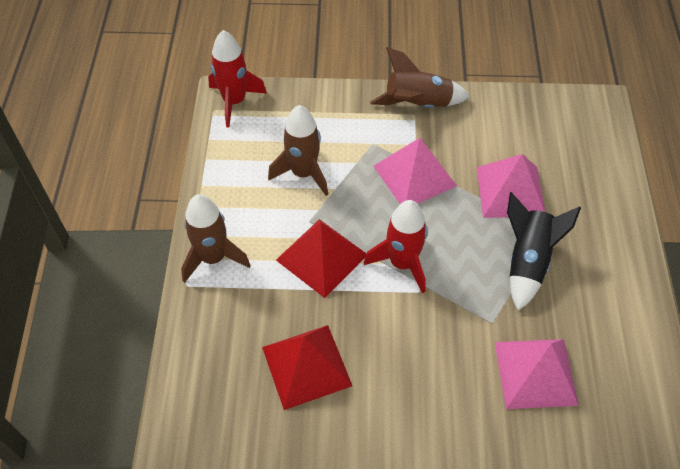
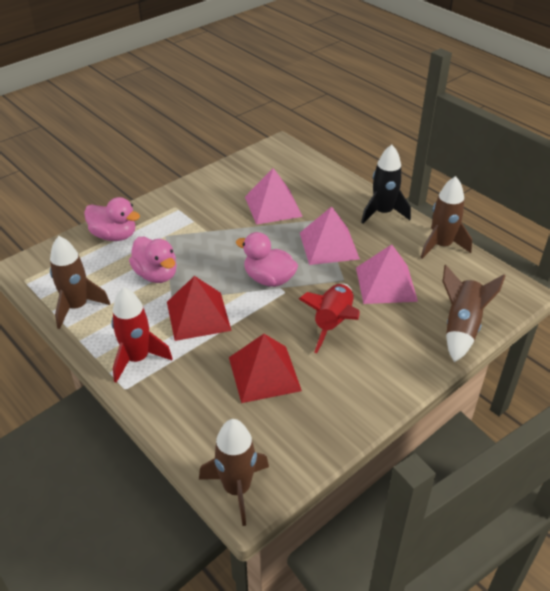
brown rocket: [181,194,251,283] [268,105,328,196] [370,47,470,108] = 3 -> [50,236,110,329] [199,419,269,526] [421,176,472,259] [443,265,506,362] = 4
pink duck: none = 0 -> [84,197,140,241] [129,237,177,283] [236,232,298,287] = 3

